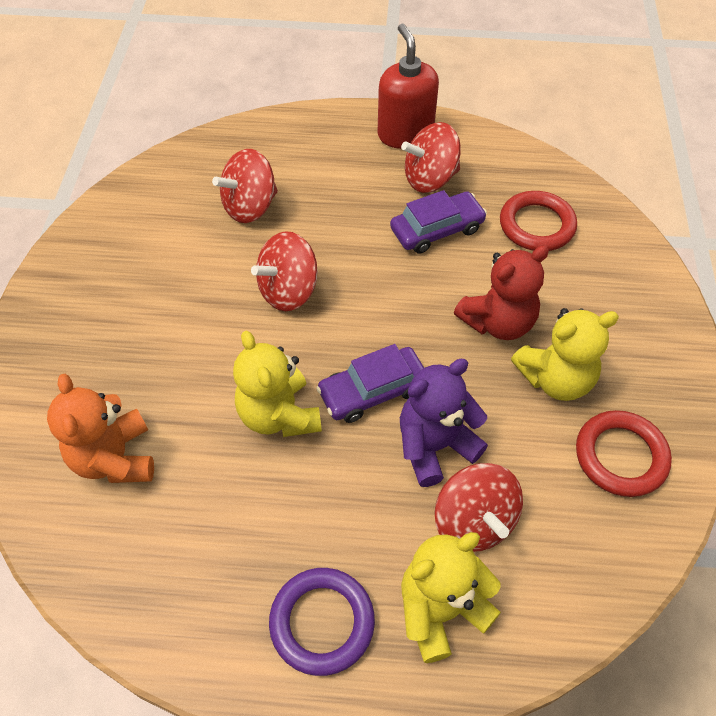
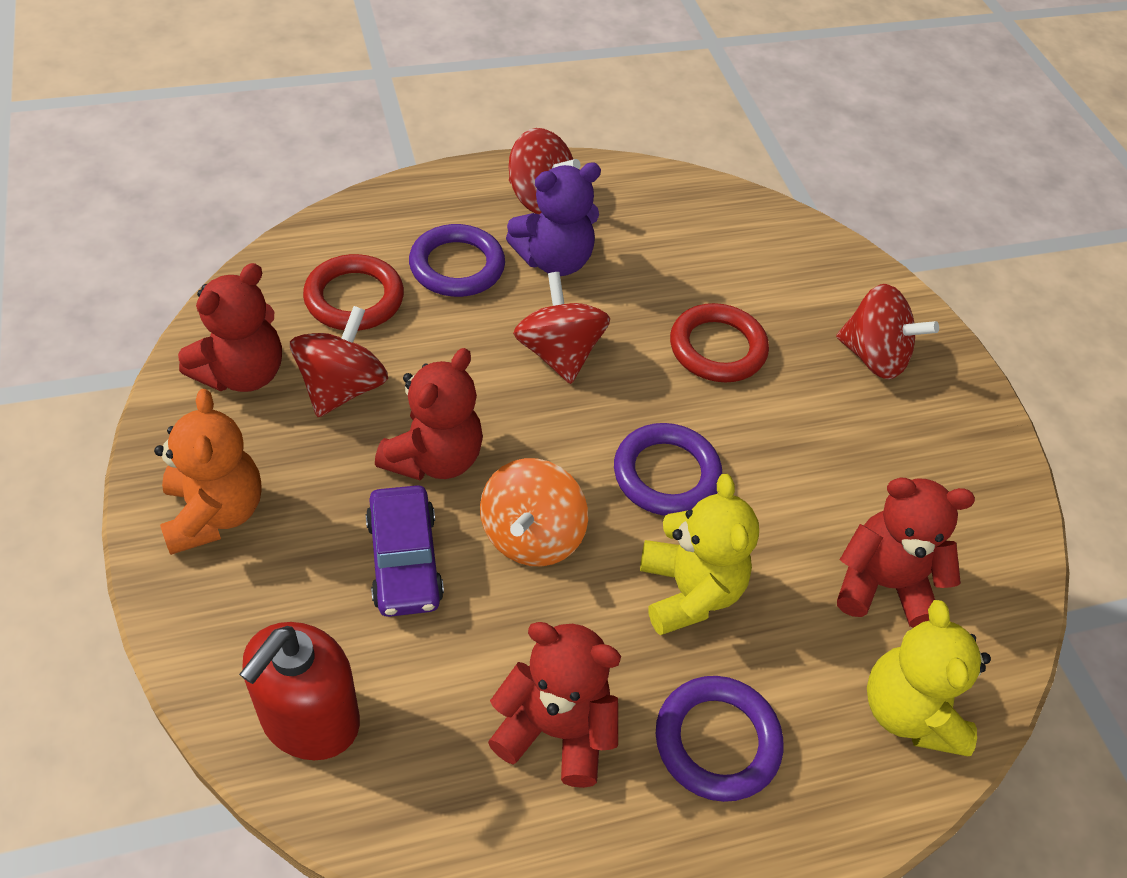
orange spinning top: none = 0 -> [480,458,588,566] = 1
purple car: [316,344,424,423] [390,190,487,254] = 2 -> [366,485,444,617] = 1
purple ring: [269,568,375,676] = 1 -> [409,224,505,297] [614,423,722,516] [656,676,783,802] = 3
red teddy bear: [454,245,549,340] = 1 -> [178,263,282,392] [375,348,483,480] [488,622,621,788] [837,478,975,628] = 4
yellow teddy bear: [233,331,322,437] [401,532,501,663] [511,308,619,401] = 3 -> [640,474,759,635] [867,600,991,756] = 2

